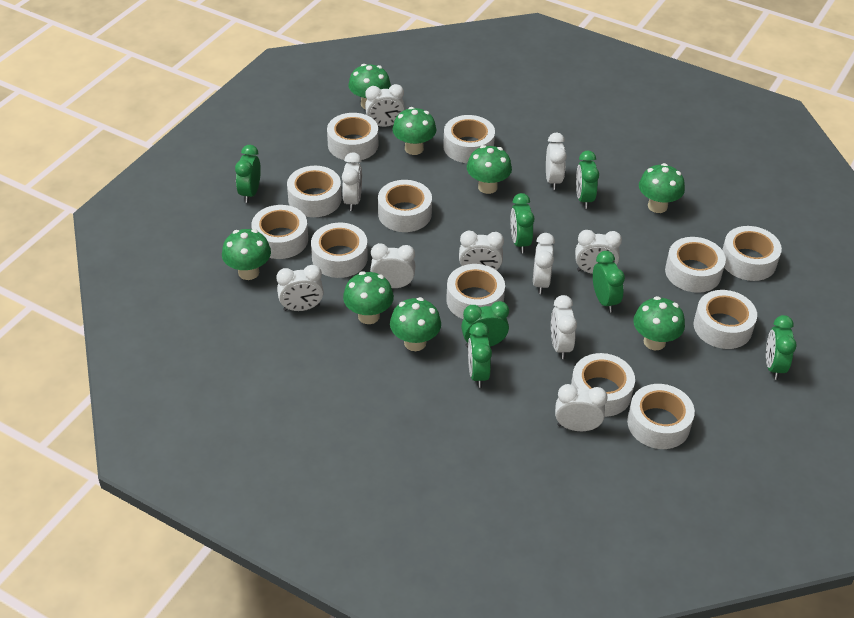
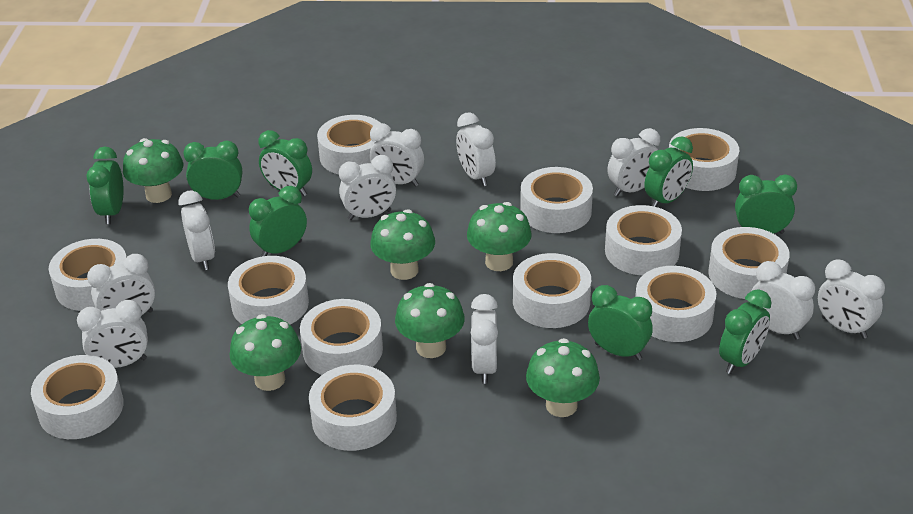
green clock: [235,145,261,203] [461,301,509,348] [468,322,492,388] [510,193,535,253] [576,151,599,209] [593,251,625,312] [766,315,797,380] = 7 -> [86,147,123,224] [183,141,242,200] [249,186,307,257] [258,130,312,196] [588,285,653,360] [645,136,693,207] [719,289,772,374] [735,175,797,234] = 8
green mushroom: [222,229,271,280] [343,271,394,324] [348,64,391,109] [390,297,441,351] [392,107,436,155] [467,145,512,194] [633,296,685,350] [639,163,685,213] = 8 -> [123,138,183,203] [229,314,301,391] [370,209,435,280] [395,283,465,358] [467,202,531,271] [526,338,600,417] = 6

